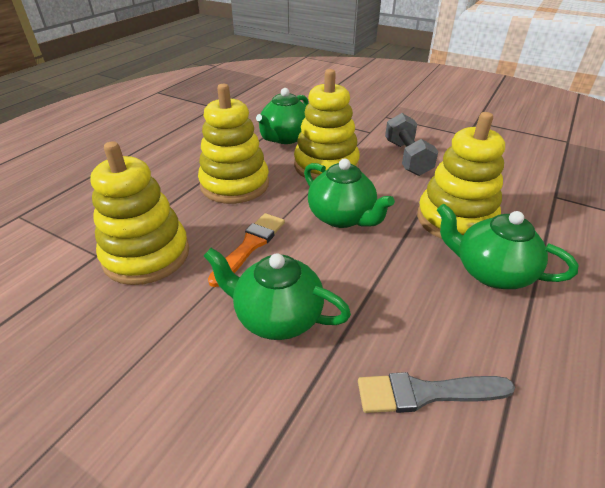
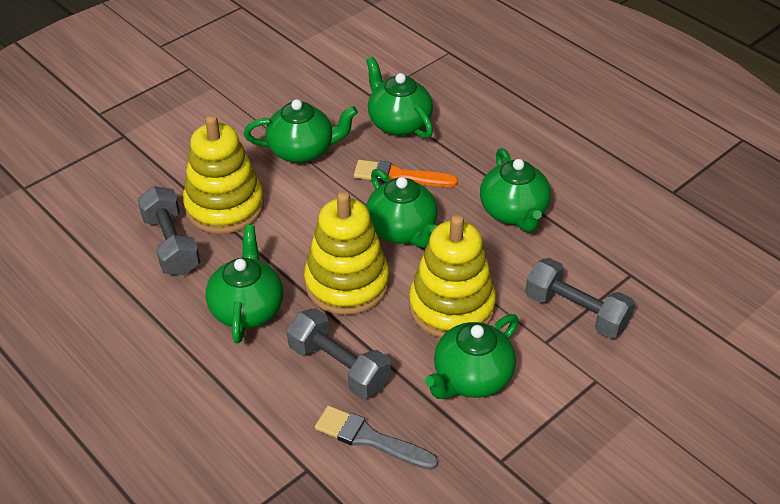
green teapot: [204,248,351,340] [256,88,309,144] [304,158,395,228] [437,204,579,289] = 4 -> [206,225,283,343] [244,99,358,163] [366,57,433,139] [366,169,438,248] [425,314,519,399] [480,148,551,232] = 6
grey dumbbell: [385,113,438,176] = 1 -> [138,186,200,276] [287,308,391,399] [525,258,635,339] = 3
yellow stacking toy: [90,141,189,285] [198,84,269,204] [294,69,360,181] [417,112,505,239] = 4 -> [183,115,264,234] [304,191,389,315] [409,215,496,338] = 3

